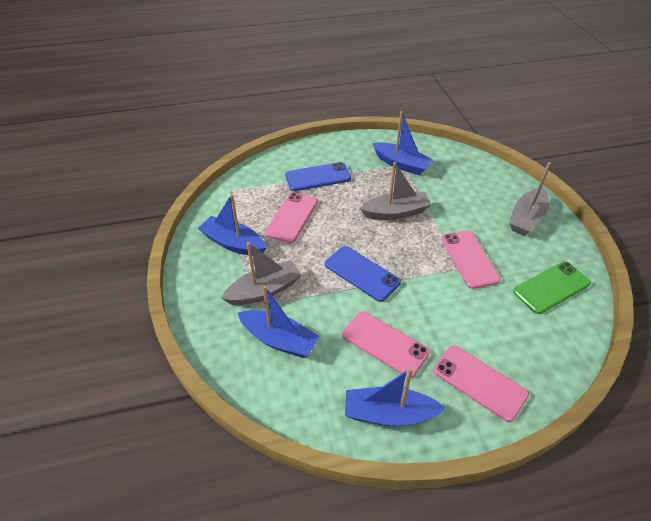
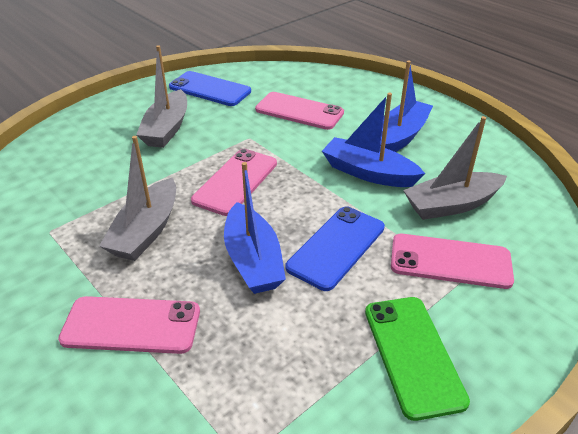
blue boat: [198,194,266,256] [238,285,320,358] [345,367,446,426] [373,111,433,175] = 4 -> [224,162,286,294] [322,93,425,187] [380,61,433,152] = 3

